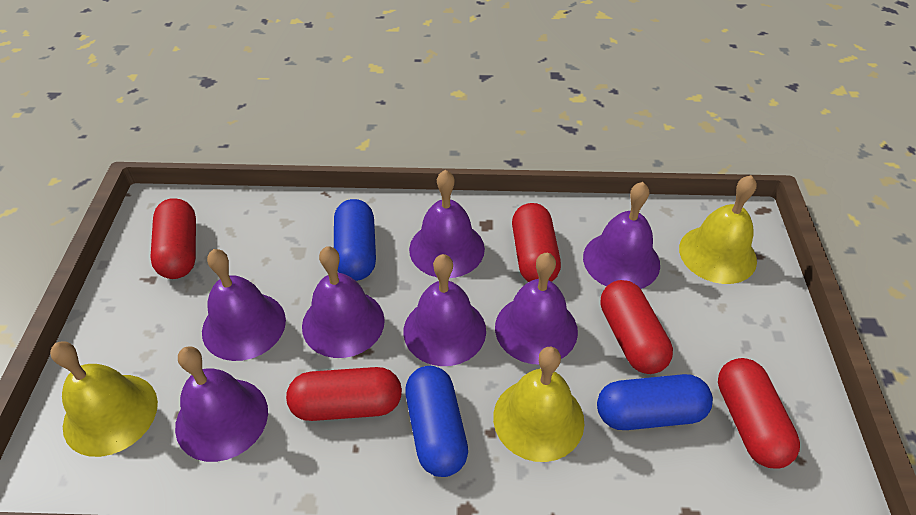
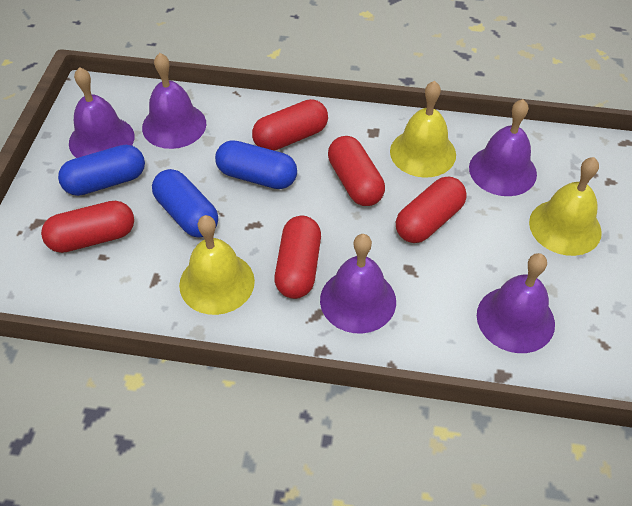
purple bell: [175,346,268,462] [202,249,286,361] [302,246,385,358] [404,254,486,366] [409,170,485,278] [495,253,578,364] [583,182,660,289] = 7 -> [69,67,135,158] [142,53,206,149] [320,234,396,334] [469,99,537,196] [477,253,555,353] = 5

